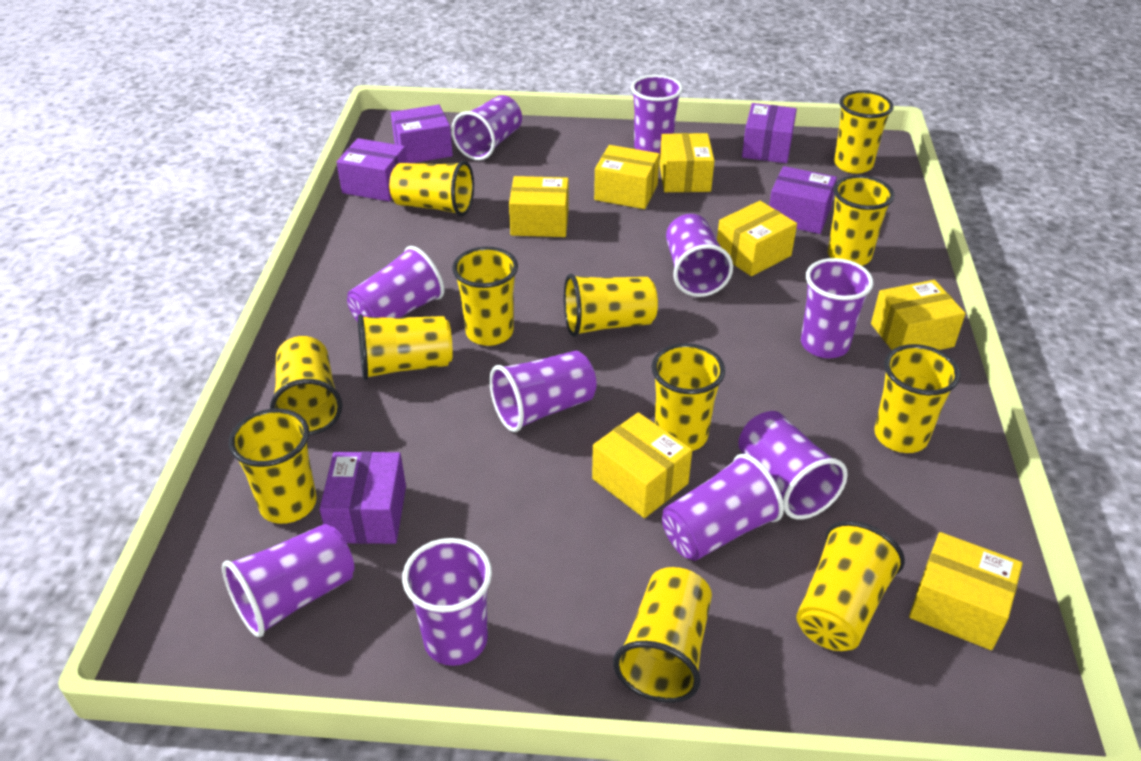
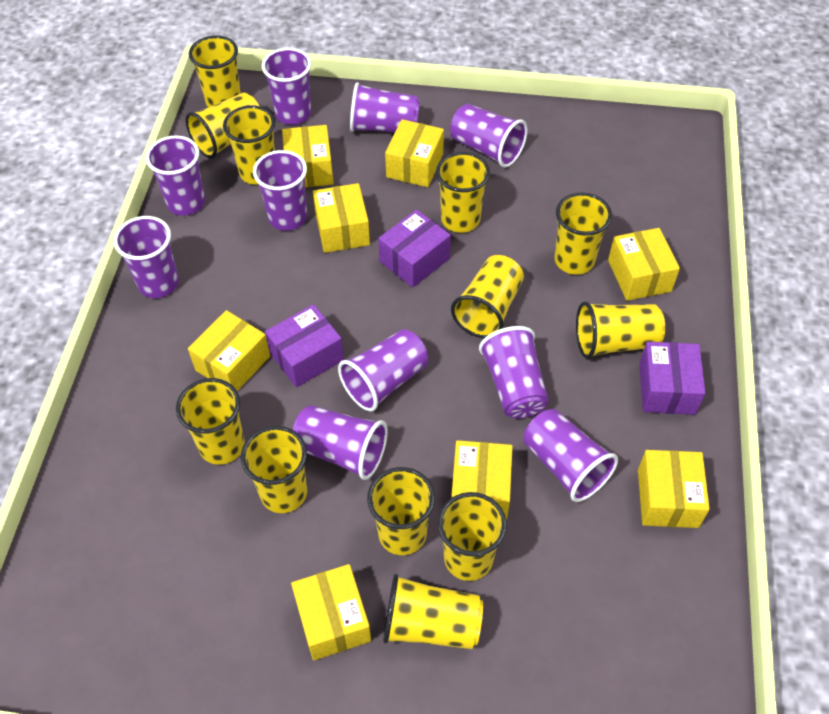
purple box: [319,451,406,544] [337,138,407,202] [391,105,453,163] [742,103,797,163] [769,166,837,234] = 5 -> [265,304,344,388] [378,209,451,288] [639,342,706,415] = 3
yellow box: [509,176,569,237] [592,412,692,518] [594,145,660,209] [660,133,715,192] [717,201,797,276] [871,280,966,350] [909,532,1023,650] = 7 -> [188,310,270,391] [282,125,334,187] [291,564,371,660] [313,183,370,253] [385,119,444,187] [451,440,513,520] [608,228,680,301] [638,450,710,528] = 8

